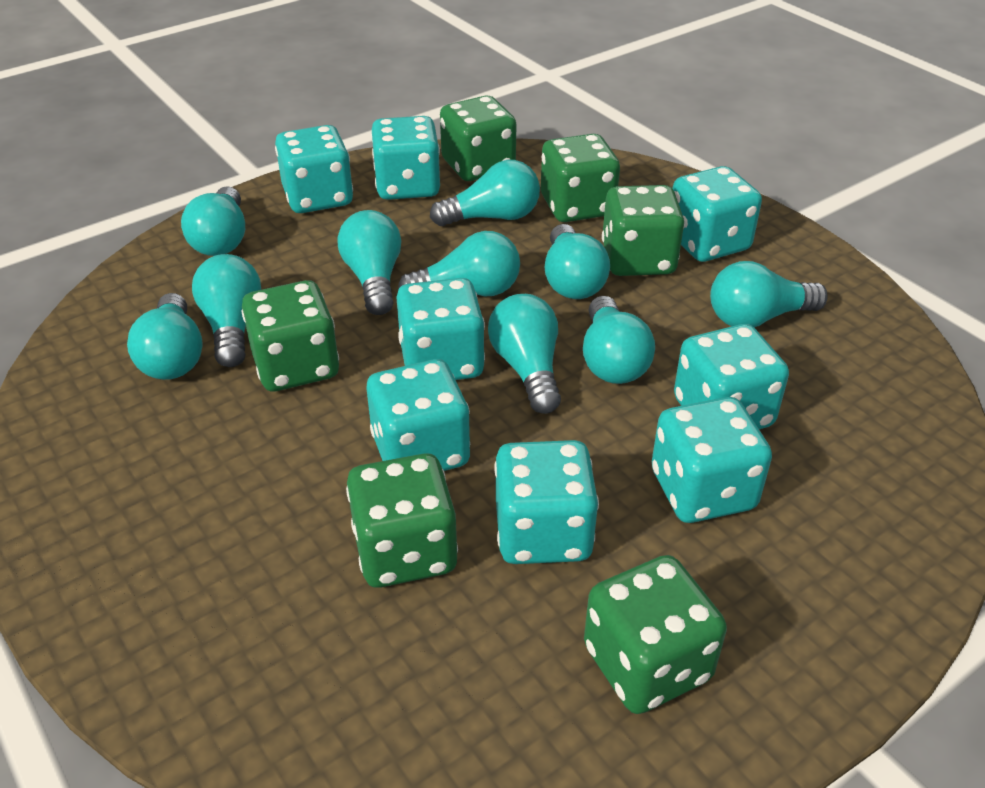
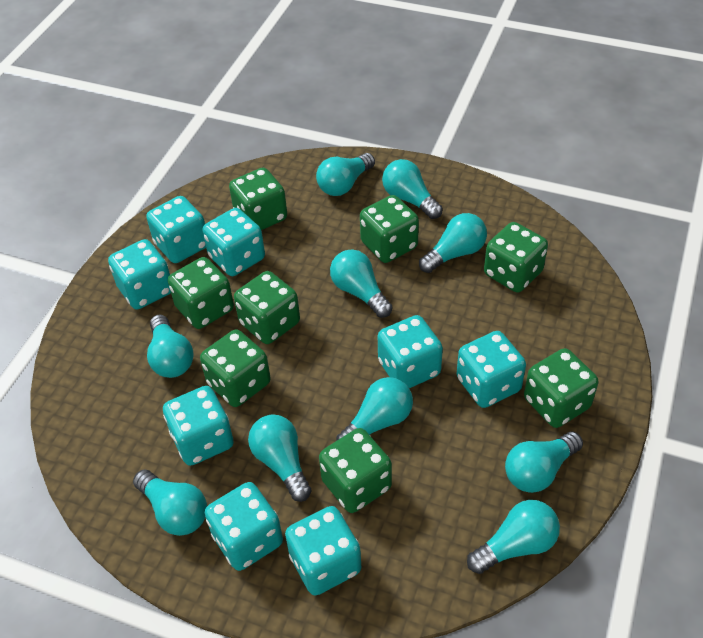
green dice: [242,280,339,391] [346,453,458,588] [440,96,517,181] [541,134,620,222] [584,555,727,714] [602,185,685,276] = 6 -> [168,257,234,329] [200,330,271,407] [229,168,287,230] [234,271,300,344] [319,428,392,513] [360,195,419,263] [484,222,548,293] [524,348,599,428] = 8

